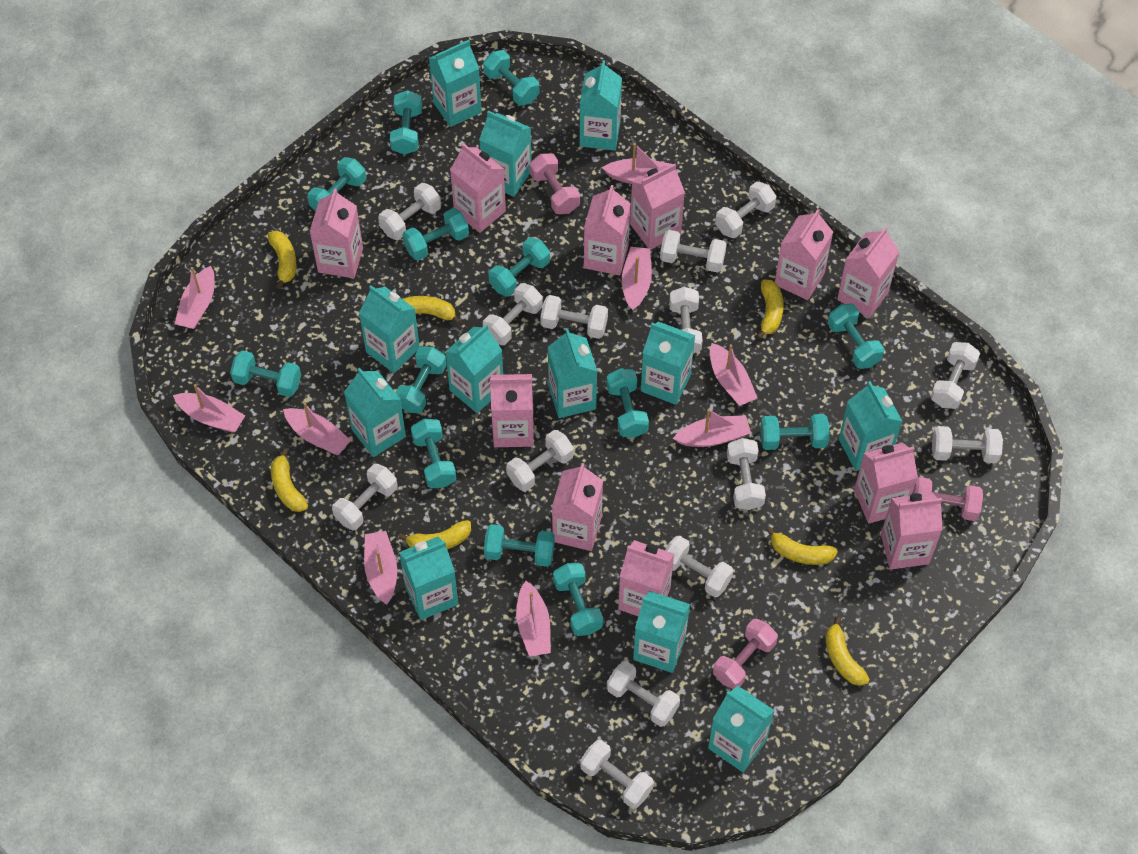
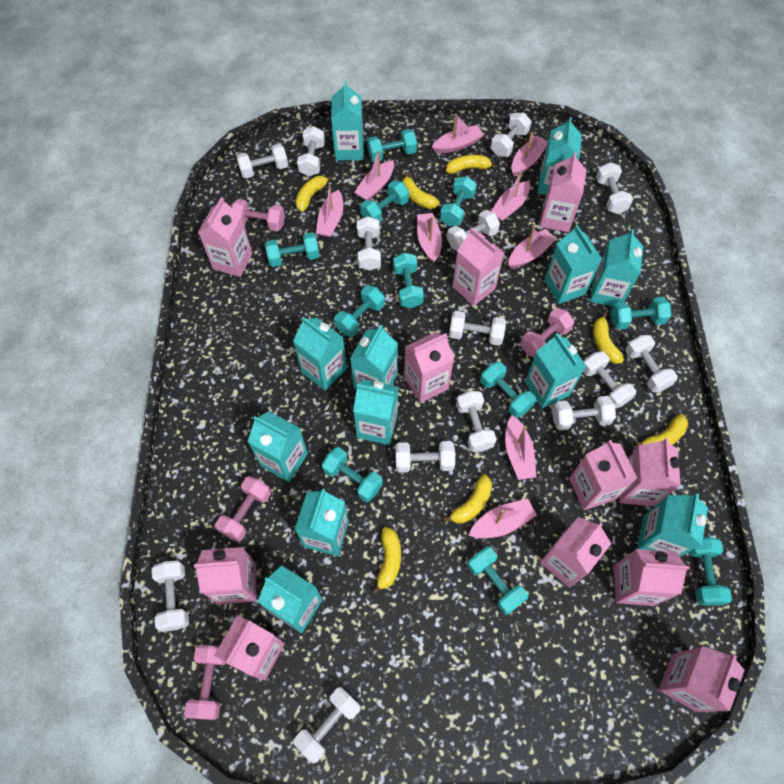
pink dumbbell: [529,153,580,214] [713,619,778,689] [912,477,983,521] = 3 -> [184,645,226,720] [215,476,271,542] [231,199,285,231] [520,308,574,358] = 4
turquoise dumbbell: [230,350,301,397] [307,157,366,212] [390,90,422,155] [395,346,446,413] [403,208,469,260] [411,419,456,488] [483,50,539,106] [484,524,555,567] [488,237,550,297] [553,563,603,636] [606,368,649,438] [760,414,830,450] [828,304,884,369] = 13 -> [265,232,320,267] [322,447,383,502] [334,285,385,337] [360,180,409,222] [367,129,417,162] [393,252,424,308] [440,176,477,226] [467,546,528,615] [480,361,536,418] [611,297,671,330] [689,537,732,606] = 11

